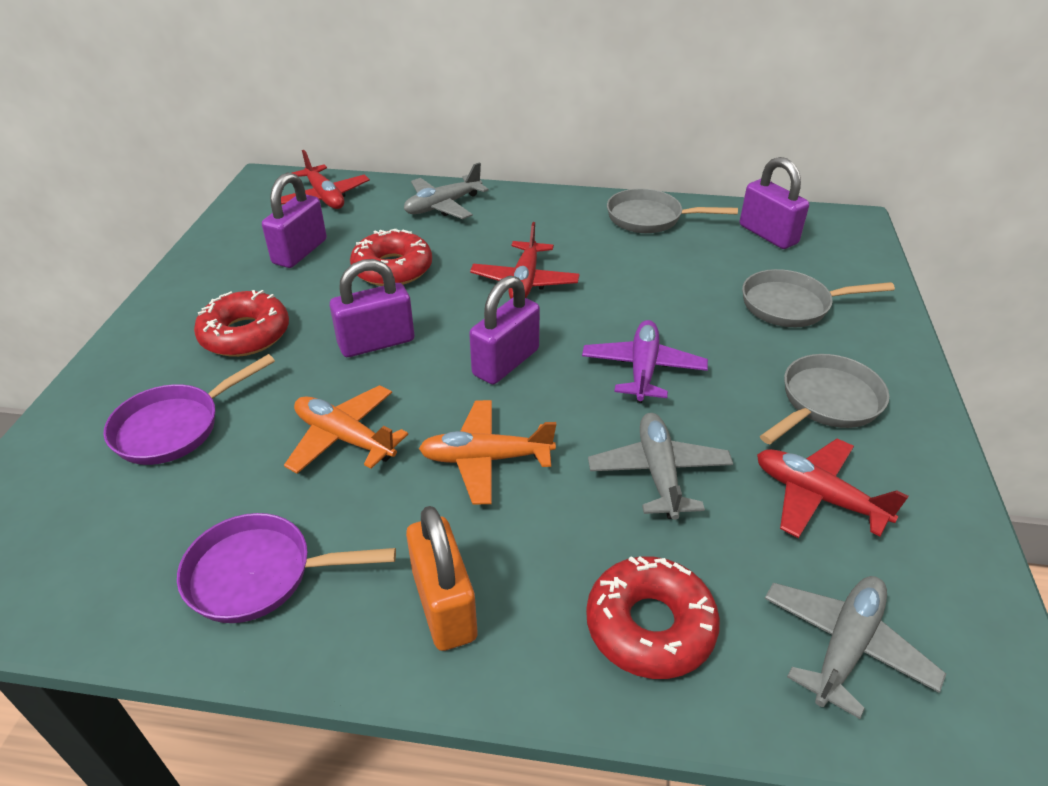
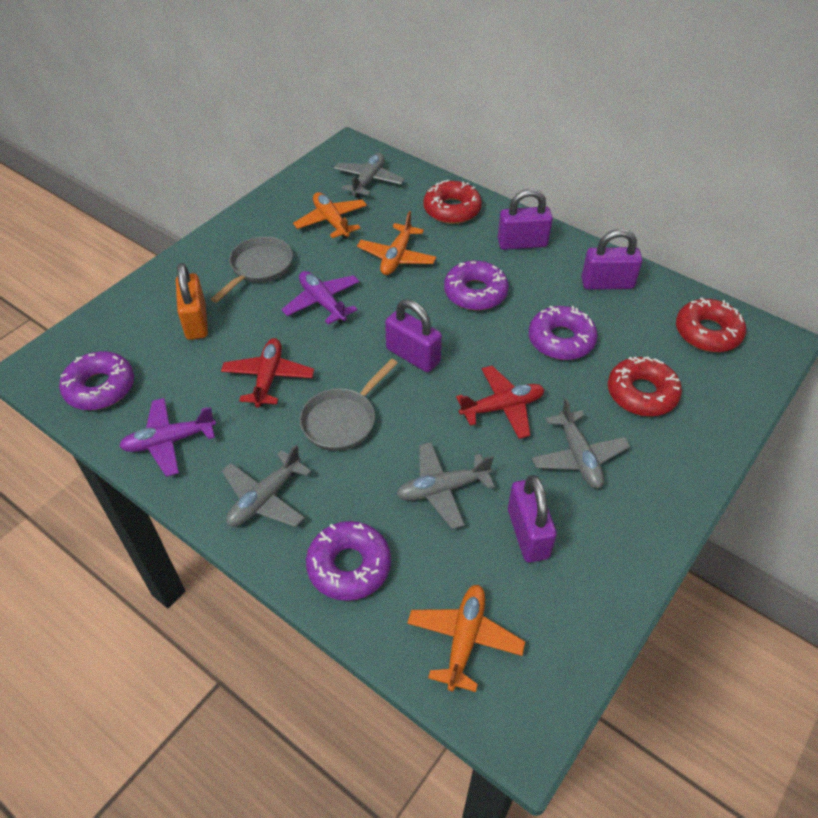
grey pan: [607,188,738,233] [742,269,895,327] [760,354,889,444] = 3 -> [211,236,293,303] [300,358,398,451] = 2
grey plane: [404,162,489,219] [588,413,733,520] [764,576,946,719] = 3 -> [222,445,312,527] [334,153,405,198] [396,442,495,529] [532,398,630,488] = 4
orange plane: [284,385,408,474] [419,400,556,505] = 2 -> [293,192,367,239] [357,211,436,275] [407,585,525,692] = 3
purple donut: none = 0 -> [59,351,134,410] [306,521,391,601] [444,261,509,310] [529,305,598,360] = 4
purple pan: [103,354,275,465] [177,513,396,623] = 2 -> none = 0
purple plane: [582,320,708,403] = 1 -> [119,398,216,477] [281,271,360,324] = 2
red plane: [281,150,370,209] [470,222,579,299] [757,439,908,538] = 3 -> [221,338,314,408] [456,366,544,439] = 2

